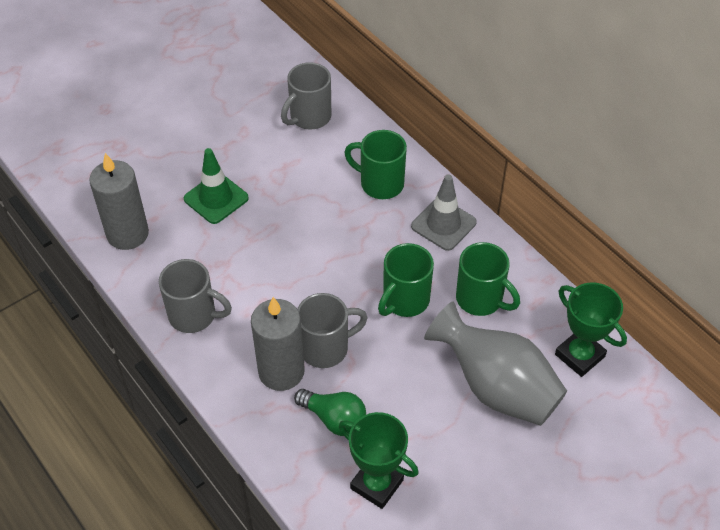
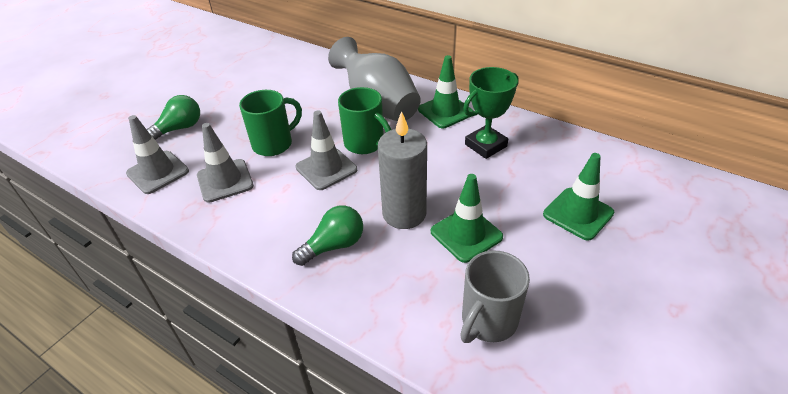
green light bulb: [294,389,366,436] = 1 -> [147,95,200,140] [292,205,363,266] = 2
green mug: [344,130,407,199] [378,243,434,317] [456,242,520,316] = 3 -> [239,90,302,156] [338,87,391,154] = 2
green traffic cone: [184,148,249,224] = 1 -> [418,55,474,128] [431,174,503,263] [543,153,614,241] = 3
green trophy: [339,412,419,509] [555,282,627,377] = 2 -> [463,67,519,159] = 1
grey candle: [89,153,149,250] [251,297,305,391] = 2 -> [378,111,427,229] = 1
grey mug: [159,259,232,333] [281,62,331,129] [297,293,368,368] = 3 -> [460,250,530,343] = 1
grey traffic cone: [411,174,477,251] = 1 -> [126,115,189,194] [197,123,254,203] [296,110,357,190] = 3

